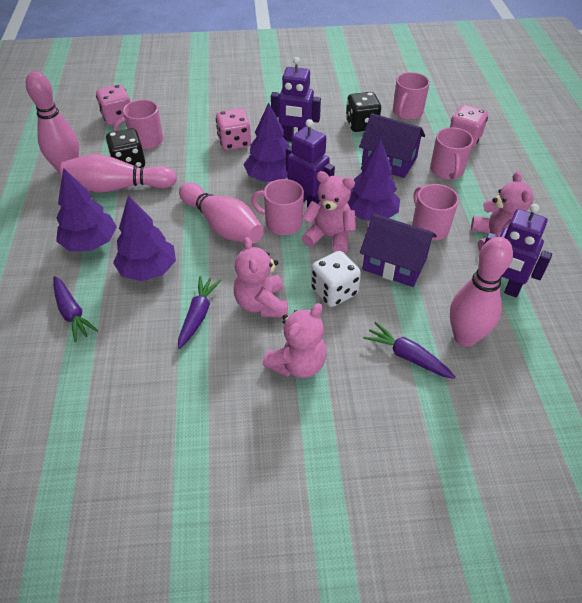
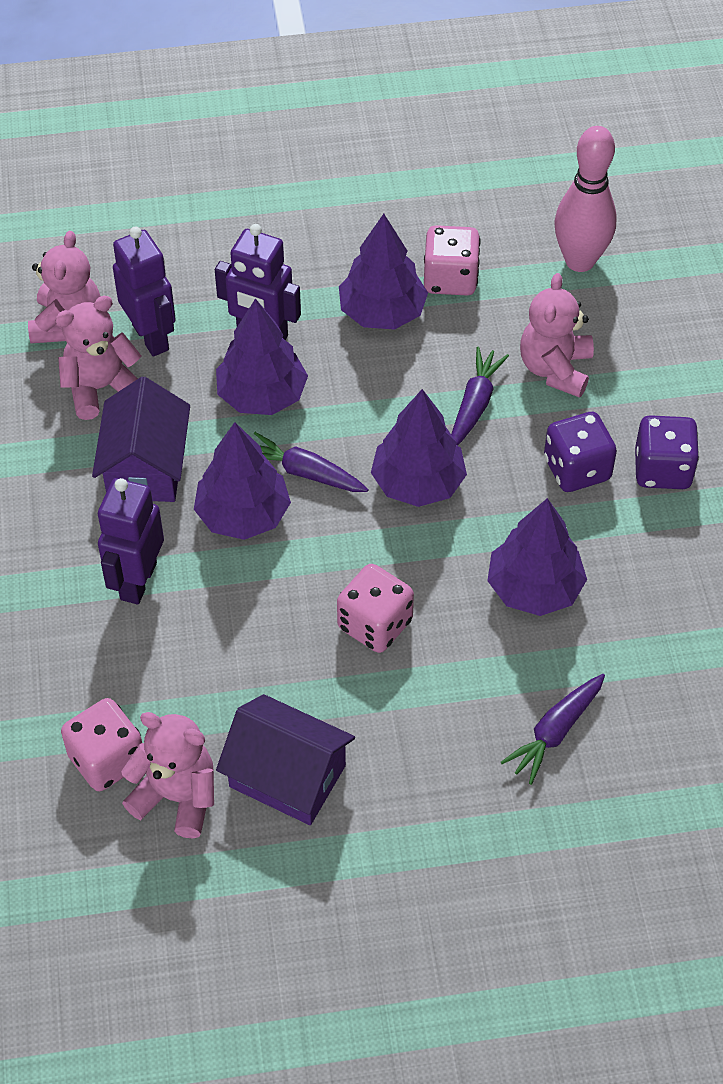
black dice: [106,128,145,168] [346,92,381,132] = 2 -> none = 0
pink bowling pin: [26,71,79,174] [60,154,177,192] [179,182,264,243] [450,237,513,347] = 4 -> [555,126,617,272] = 1
pink mug: [113,100,163,150] [251,179,304,235] [393,72,430,120] [412,184,459,241] [430,127,474,180] = 5 -> none = 0
purple dice: none = 0 -> [544,412,617,492] [635,415,699,489] = 2
purple tree: [56,168,117,251] [113,195,176,281] [243,103,289,182] [347,140,400,221] = 4 -> [194,422,291,540] [216,299,308,415] [339,214,428,330] [371,389,467,507] [487,498,587,616] = 5
white dice: [311,251,361,307] = 1 -> none = 0

